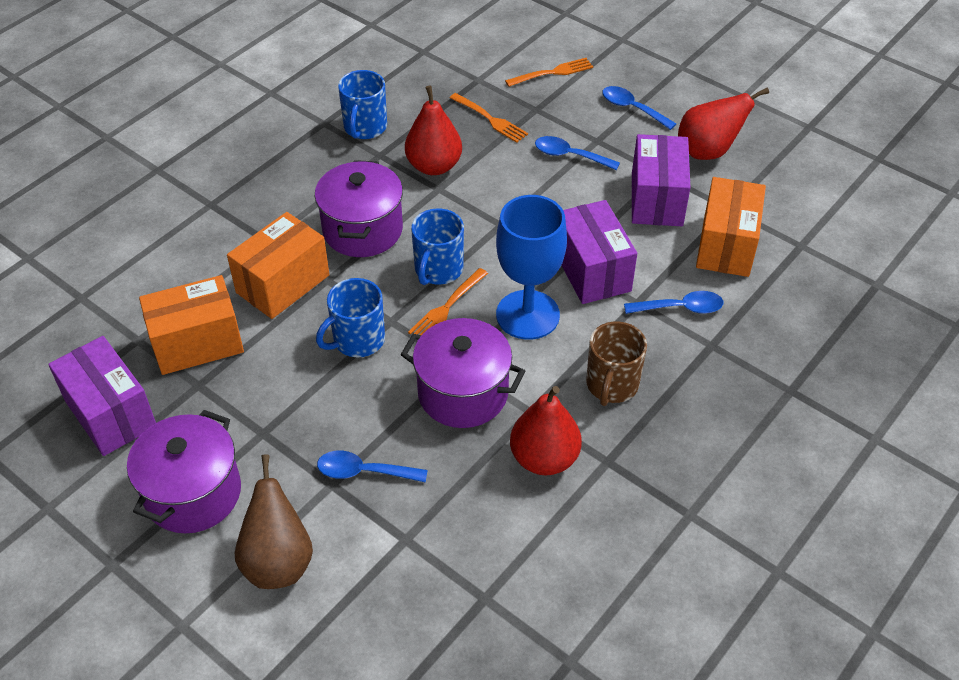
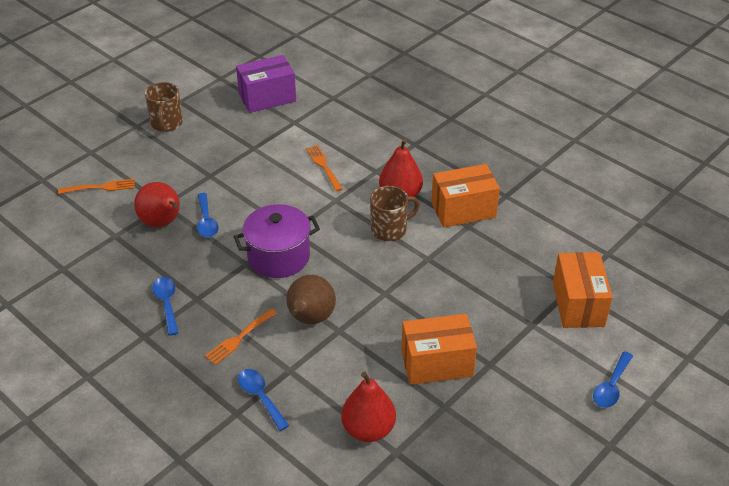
blue goblet: [496,195,567,340] = 1 -> none = 0
blue mug: [316,278,385,357] [338,70,387,139] [411,208,464,285] = 3 -> none = 0
brown mug: [586,321,647,406] = 1 -> [145,82,183,132] [370,186,419,241] = 2
purple box: [48,336,156,456] [561,200,637,304] [632,134,691,226] = 3 -> [236,55,296,113] = 1
purple pot: [127,410,241,533] [315,160,403,257] [400,318,525,428] = 3 -> [234,204,320,278] = 1

